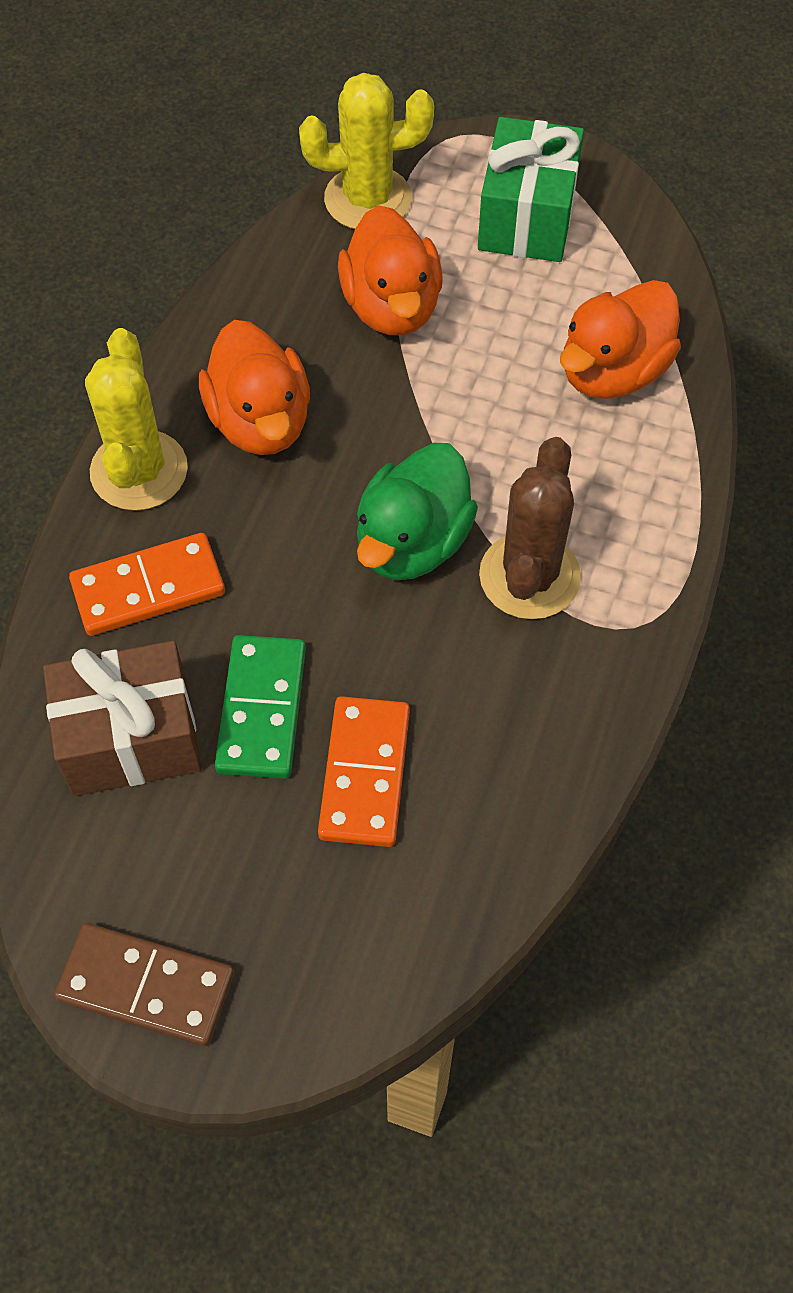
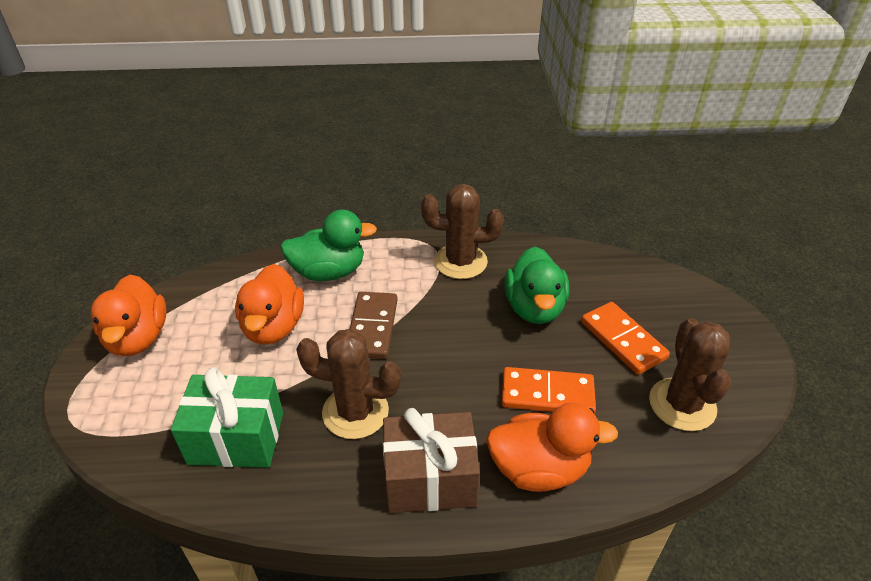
brown cactus: [479,437,581,619] = 1 -> [296,329,401,439] [421,184,504,279] [649,318,731,431] = 3
green domino: [215,635,306,779] = 1 -> none = 0
green duck: [357,443,478,580] = 1 -> [280,210,377,281] [504,247,569,324] = 2
yellow cactus: [85,328,188,511] [299,73,434,229] = 2 -> none = 0

